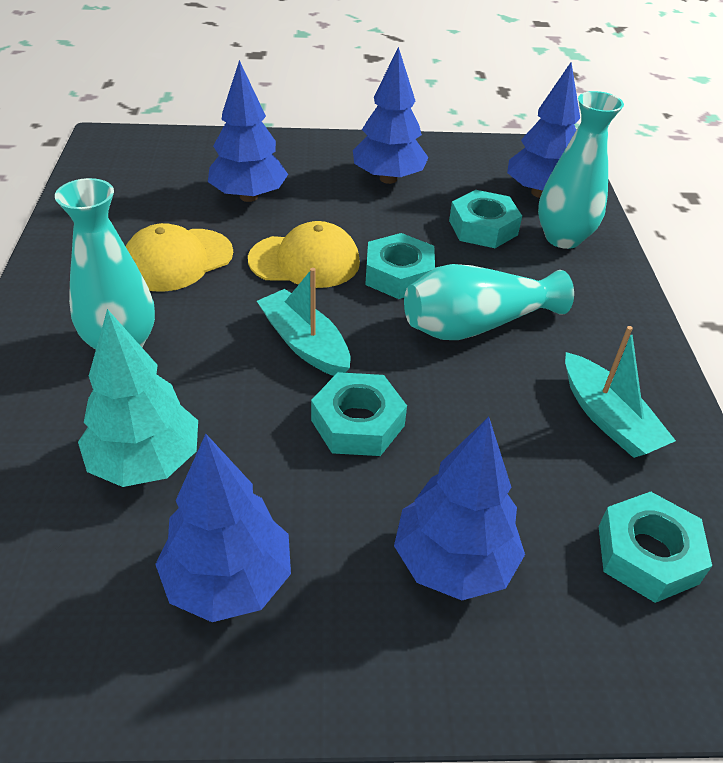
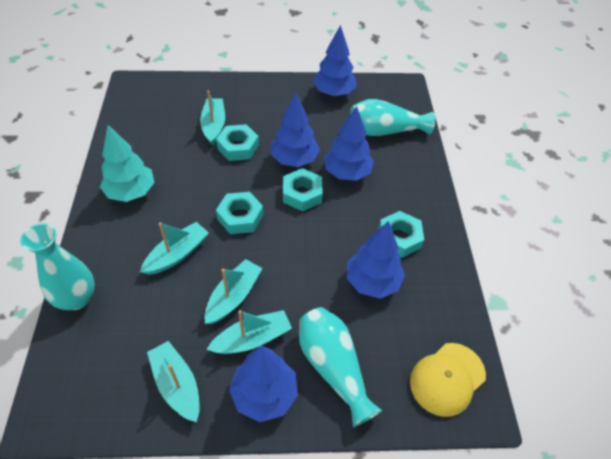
turquoise boat: [257,268,350,376] [565,326,676,458] = 2 -> [140,222,209,275] [147,341,200,422] [200,91,225,145] [204,259,263,324] [206,310,292,354] = 5
yellow cap: [126,223,233,292] [248,221,360,288] = 2 -> [410,343,486,417] = 1

